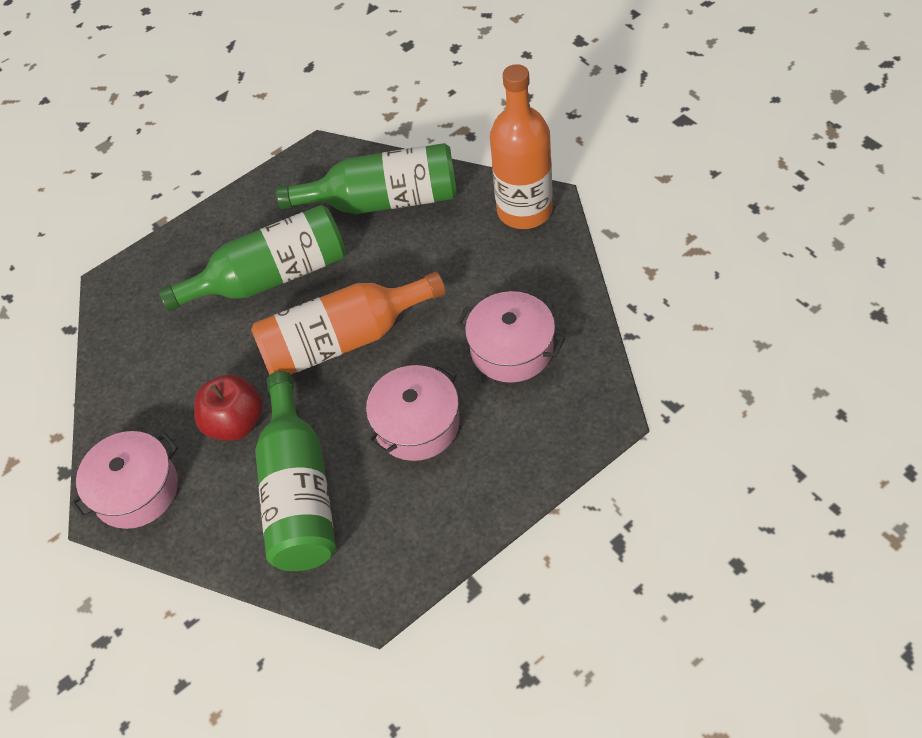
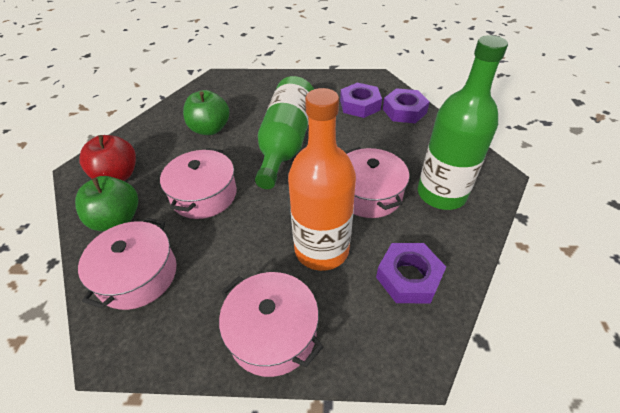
green apple: none = 0 -> [75,176,138,231] [183,90,230,135] = 2
green bottle: [158,205,346,311] [255,371,336,571] [276,143,457,214] = 3 -> [255,76,314,189] [418,35,508,210] = 2
orange bottle: [251,272,446,375] [490,64,553,229] = 2 -> [288,88,356,271] = 1
pink pot: [70,431,178,529] [366,363,460,461] [457,291,565,383] = 3 -> [78,218,177,310] [160,148,237,219] [219,272,323,377] [344,147,409,218] = 4
purple nut: none = 0 -> [340,83,382,118] [376,243,446,303] [383,88,430,123] = 3

